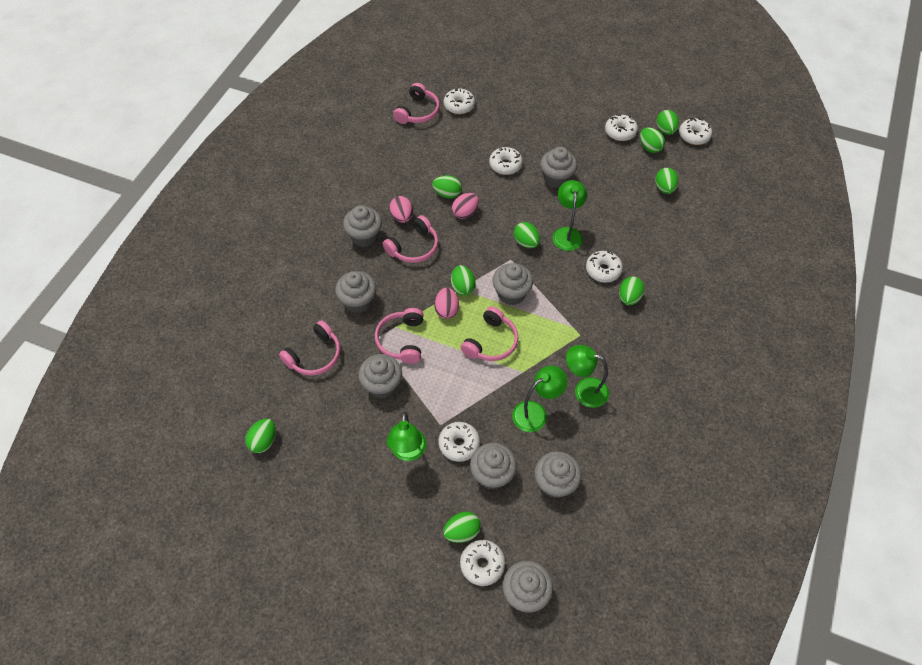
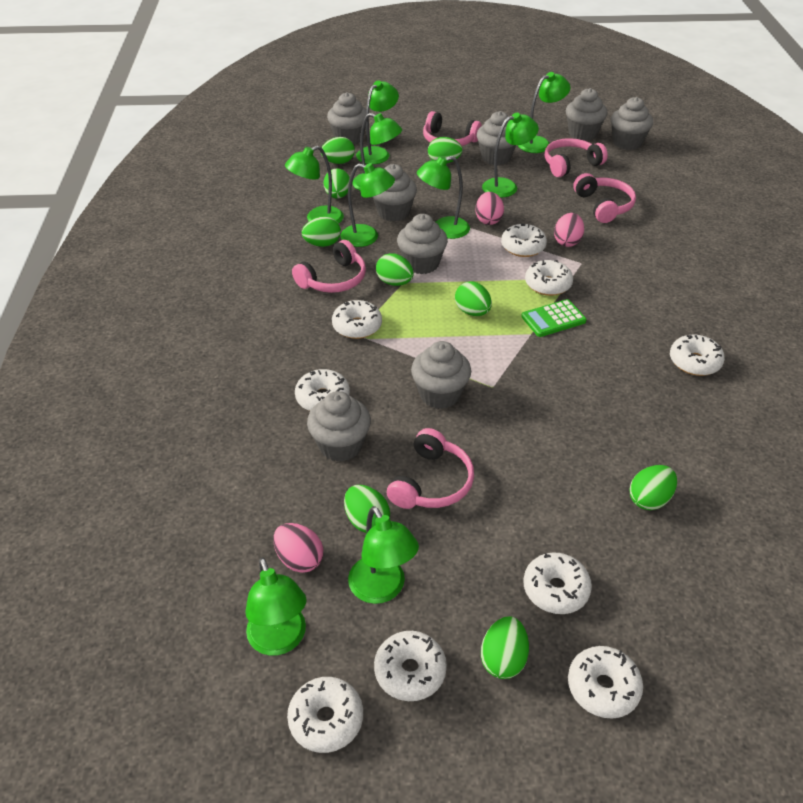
green calculator: none = 0 -> [521,299,587,337] = 1
green lamp: [387,412,427,461] [512,365,567,432] [553,180,587,251] [566,345,609,408] = 4 -> [245,557,307,656] [285,146,344,224] [340,163,395,247] [348,506,419,604] [352,113,402,190] [356,80,399,164] [417,156,470,239] [482,113,539,197] [518,72,570,153] = 9
white donut: [438,422,480,462] [444,89,475,114] [460,540,505,586] [489,147,523,175] [586,251,623,283] [605,114,638,141] [679,118,712,145] = 7 -> [287,677,363,753] [295,369,350,411] [332,300,382,339] [374,631,447,701] [501,223,547,257] [523,552,592,614] [525,260,573,296] [568,646,643,719] [670,335,725,376] = 9

